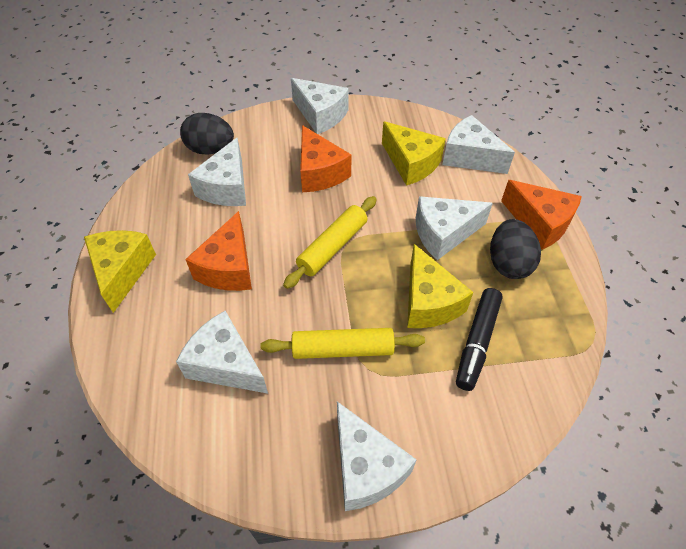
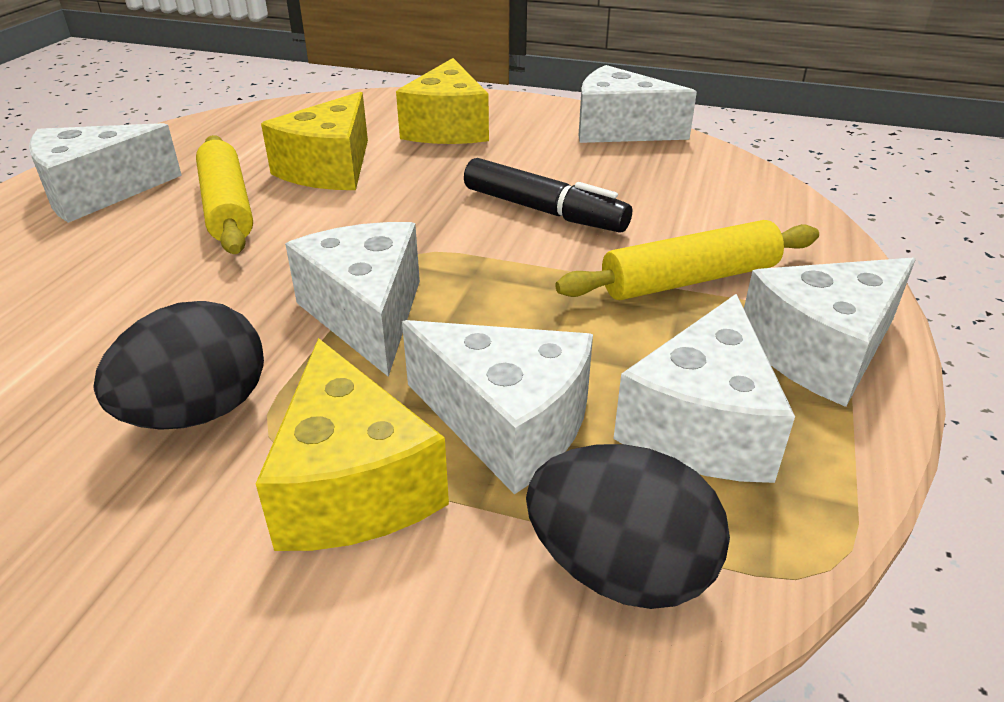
orange cheese: [185,211,252,291] [300,125,352,192] [501,180,582,250] = 3 -> none = 0

